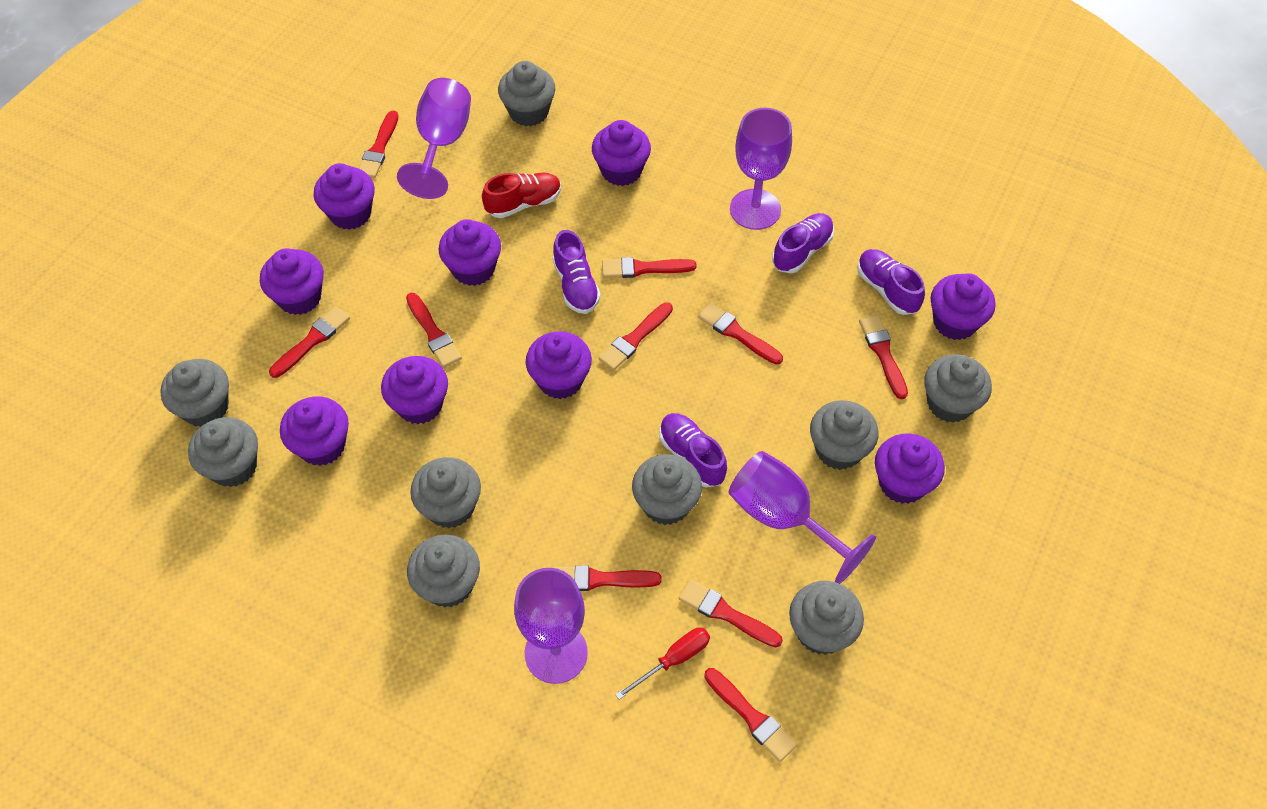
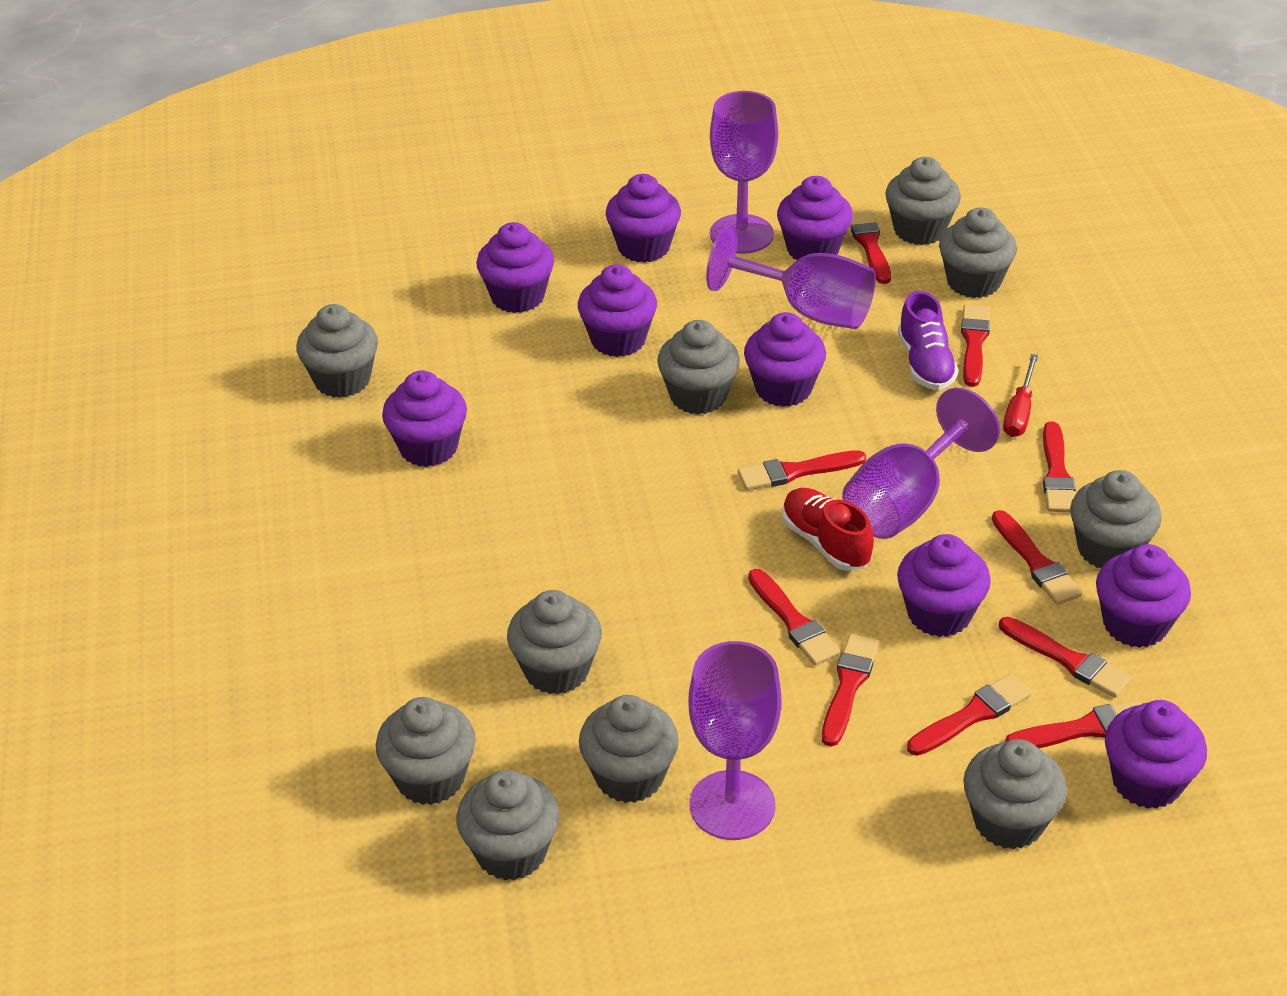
grey cupcake: [160,359,229,427] [188,417,258,487] [407,535,480,608] [410,457,481,528] [498,61,555,126] [632,454,702,525] [789,581,864,655] [810,400,879,470] [924,354,992,423] = 9 -> [296,304,378,398] [376,697,476,805] [456,770,560,880] [507,590,602,694] [579,695,679,803] [657,320,740,414] [885,157,961,245] [939,208,1017,298] [963,739,1067,849] [1070,470,1162,568] = 10
purple shoe: [552,230,601,314] [659,413,727,487] [772,213,834,273] [857,249,925,315] = 4 -> [898,291,958,390] = 1

